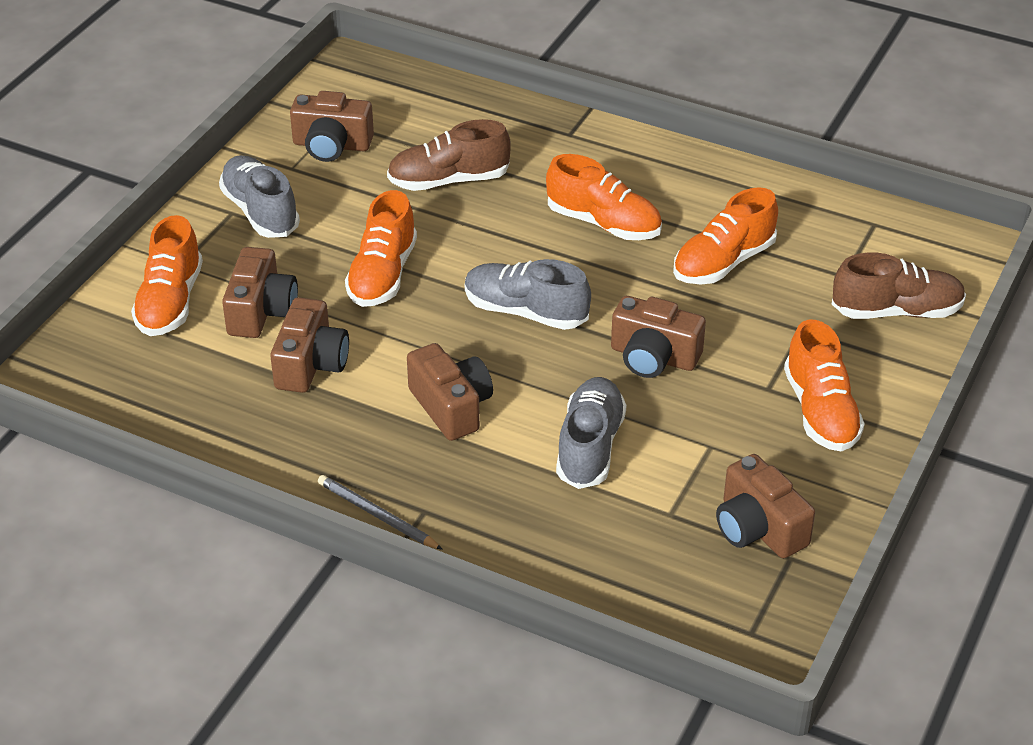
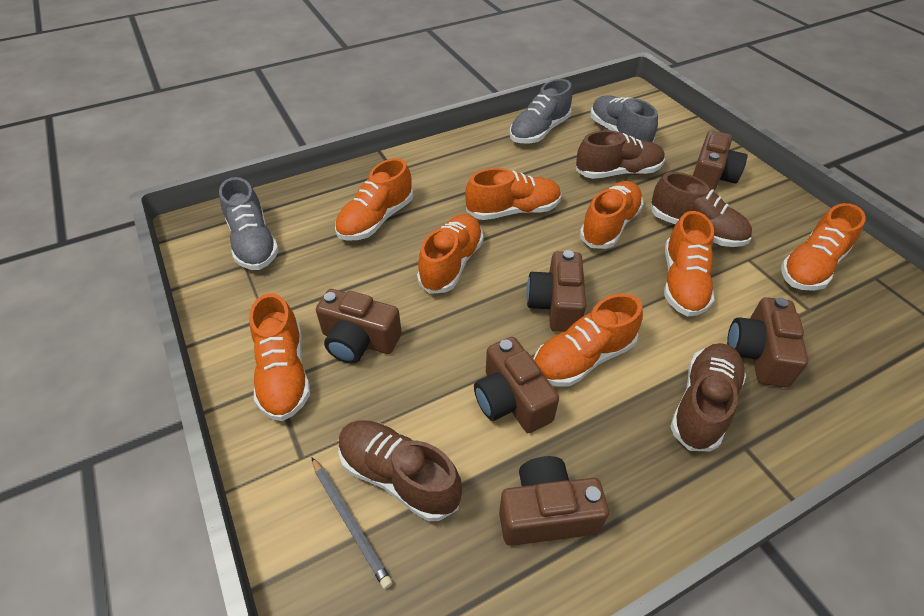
brown shoe: [387,119,511,191] [832,252,966,319] = 2 -> [338,420,462,521] [576,130,665,179] [651,172,752,247] [670,343,746,452] = 4
orange shoe: [131,215,203,336] [345,190,417,307] [546,154,662,240] [673,187,778,284] [784,320,865,452] = 5 -> [249,293,310,421] [335,158,413,241] [417,214,483,294] [465,168,562,220] [534,294,643,387] [580,181,644,249] [664,211,714,316] [781,203,866,291] = 8

